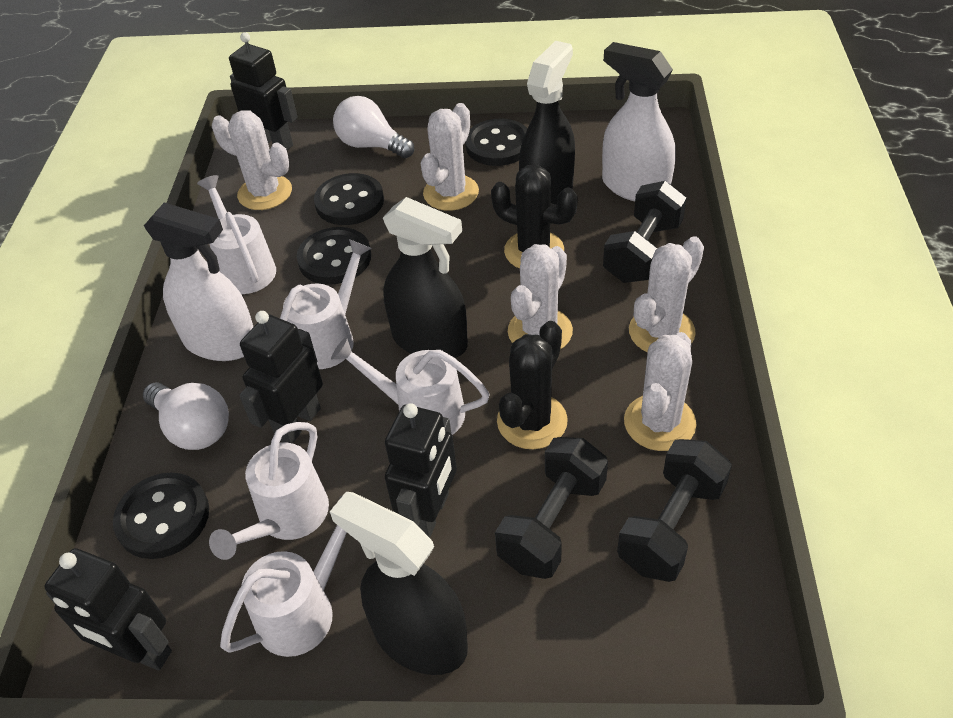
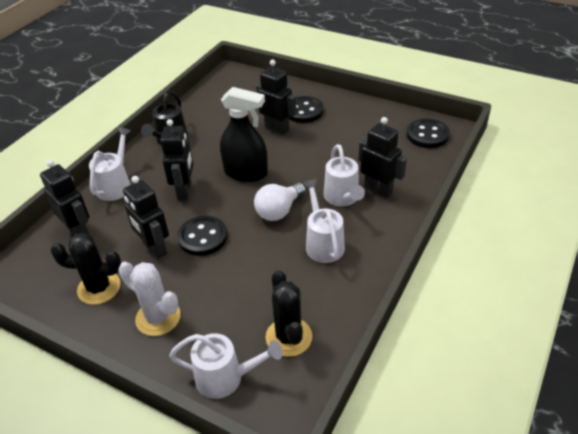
black button: [113,473,209,559] [297,227,371,285] [314,173,384,225] [465,119,528,166] = 4 -> [177,216,227,256] [289,96,324,123] [406,119,450,148] = 3
black dumbbell: [495,437,608,579] [603,181,686,283] [617,439,732,582] = 3 -> none = 0
black robot: [44,548,172,670] [229,32,298,150] [239,311,323,444] [385,403,457,538] = 4 -> [40,160,90,235] [123,176,169,259] [160,119,193,200] [256,60,297,135] [358,117,407,198] = 5
black spray bottle: [330,492,468,675] [383,197,468,358] [519,41,575,205] = 3 -> [220,87,268,182] = 1
black watering can: none = 0 -> [141,91,188,145] = 1
white cactus: [212,110,292,210] [421,103,479,211] [508,244,573,350] [624,332,696,451] [629,236,704,352] = 5 -> [118,262,181,336] = 1
white light bulb: [143,382,229,450] [333,96,414,158] = 2 -> [254,183,306,221] = 1
white spray bottle: [144,202,253,361] [602,42,675,201] = 2 -> none = 0
white watering can: [197,175,276,294] [209,422,329,560] [220,496,347,657] [280,239,372,369] [331,337,490,435] = 5 -> [89,127,131,201] [169,333,283,399] [303,179,345,263] [323,144,365,206] = 4

